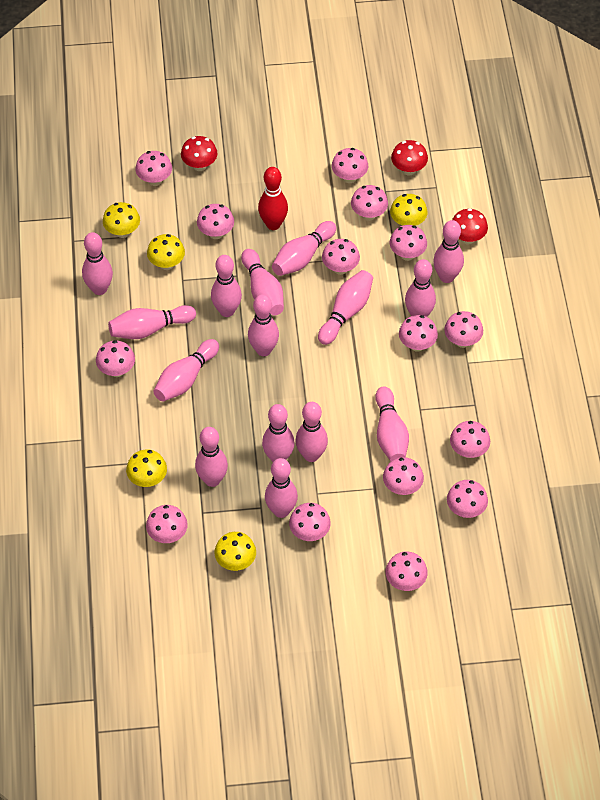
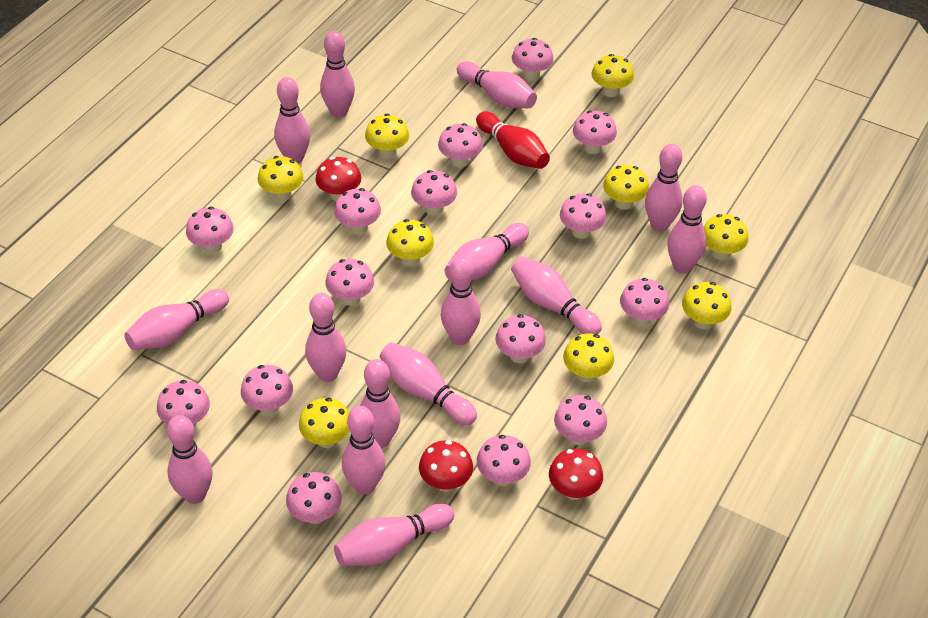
yellow mushroom: [103,202,140,238] [126,449,167,487] [147,234,185,270] [214,532,256,571] [390,194,428,226] = 5 -> [258,156,304,201] [299,398,350,448] [365,114,409,158] [386,219,434,266] [563,333,614,382] [592,54,634,97] [603,165,649,210] [682,282,732,329] [704,214,749,260] = 9

